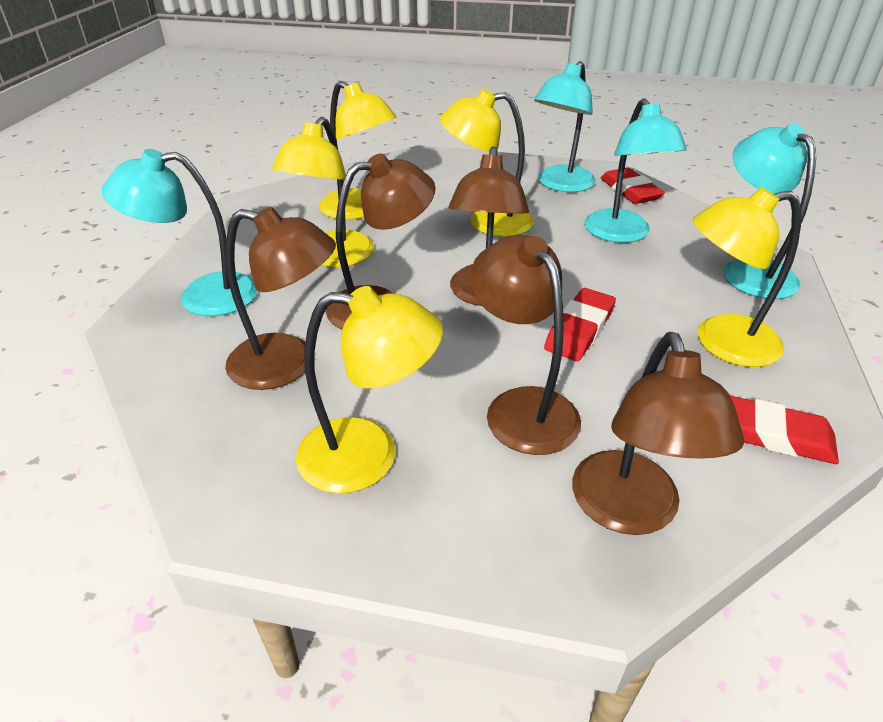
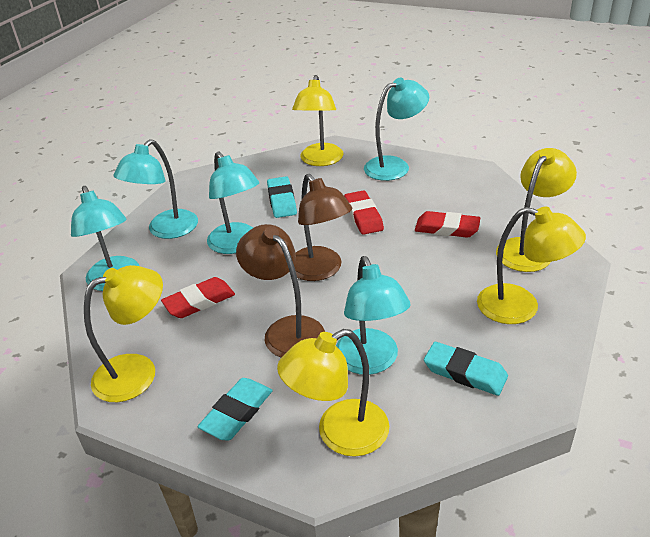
brown lamp: [225,207,336,390] [326,153,436,329] [449,146,529,306] [470,235,581,455] [572,332,745,535] = 5 -> [236,224,325,357] [294,174,352,281] = 2
turquoise eraser: none = 0 -> [197,378,273,440] [267,176,297,218] [424,342,508,396] = 3
turquoise lamp: [101,149,257,316] [534,61,596,192] [584,98,687,243] [724,124,816,299] = 4 -> [71,186,139,291] [113,139,198,239] [207,151,259,254] [336,256,410,375] [364,77,429,181] = 5

